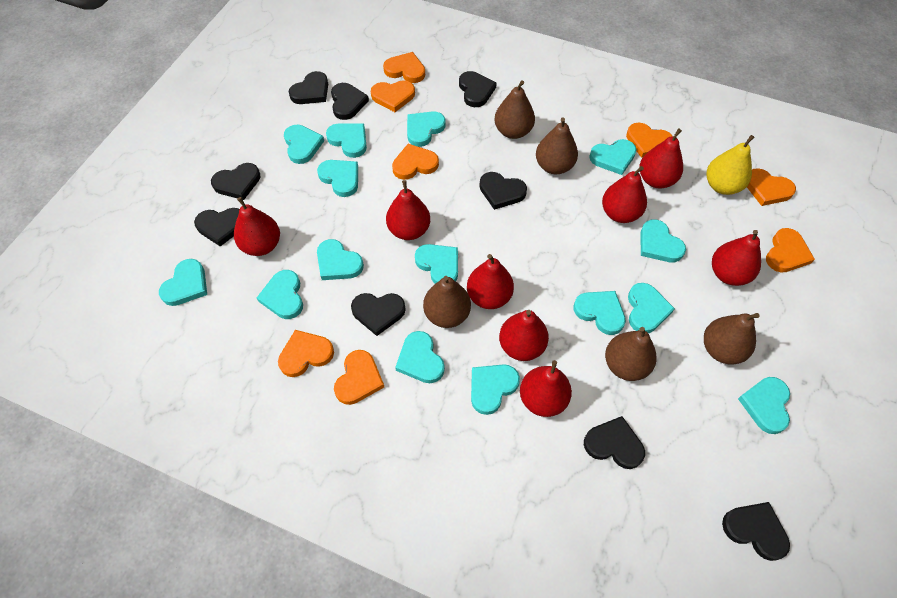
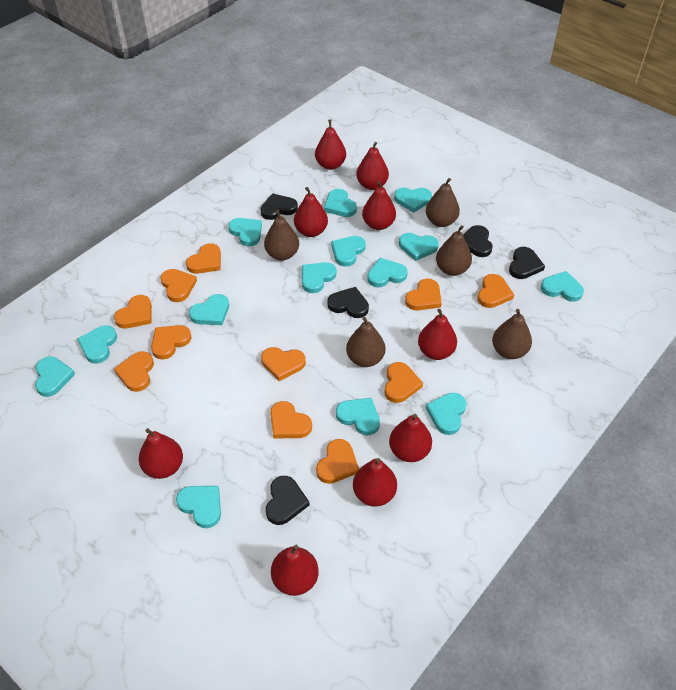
black heart: [194,208,239,246] [211,163,260,200] [289,71,328,104] [331,83,369,120] [351,293,406,336] [459,71,497,107] [479,172,527,210] [584,416,645,469] [722,502,790,561] = 9 -> [260,193,298,220] [266,476,309,525] [327,287,369,318] [463,225,493,257] [509,247,545,279] = 5
orange heart: [278,330,334,377] [334,350,384,405] [371,80,415,112] [383,52,425,83] [392,144,439,180] [626,123,672,158] [747,168,796,206] [766,228,815,273] = 8 -> [114,295,152,329] [114,351,154,392] [151,325,192,360] [160,269,197,302] [186,243,221,274] [261,347,306,381] [270,401,312,438] [316,439,359,484] [384,362,423,403] [405,278,442,310] [477,274,514,308] = 11
red pear: [234,197,280,256] [386,180,430,240] [467,254,514,309] [499,310,549,361] [520,360,572,417] [602,166,647,223] [640,128,683,188] [712,230,761,286] = 8 -> [139,428,183,479] [271,545,319,596] [294,187,328,237] [315,120,346,170] [353,458,397,507] [356,142,389,190] [362,181,396,230] [389,414,432,462] [418,309,457,360] = 9
turquoise heart: [159,259,207,306] [257,270,303,319] [284,125,324,164] [317,160,358,197] [317,239,364,280] [326,123,367,158] [395,331,445,383] [407,111,446,147] [415,244,458,284] [471,364,520,415] [574,291,626,335] [589,139,636,175] [628,283,675,333] [641,219,686,262] [738,377,790,434] = 15 -> [35,357,75,397] [77,325,117,364] [176,486,221,528] [189,294,229,325] [228,218,262,246] [302,262,336,293] [324,189,357,217] [331,236,366,267] [336,398,380,435] [367,258,408,287] [394,188,432,213] [399,233,439,261] [426,393,466,435] [541,271,584,302] = 14
yellow pear: [707,135,754,195] = 1 -> none = 0

